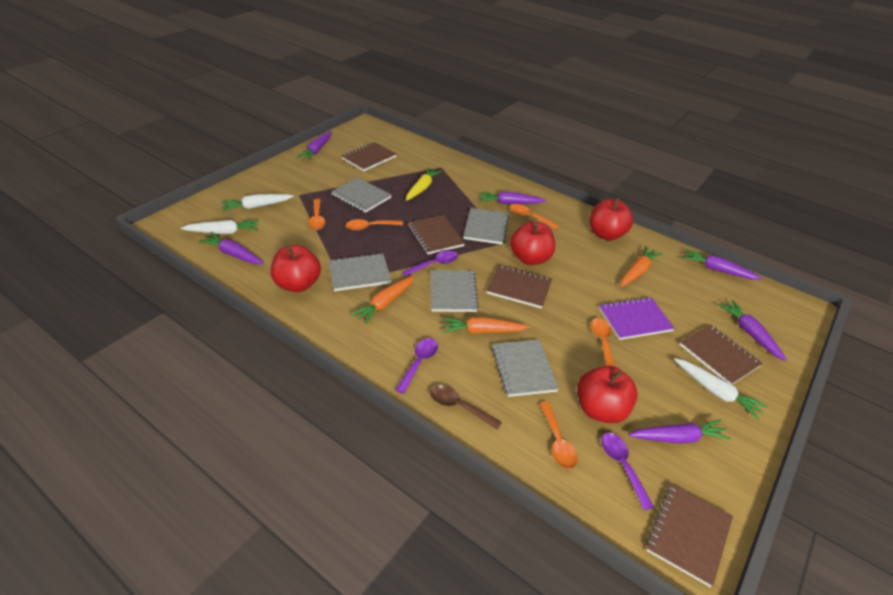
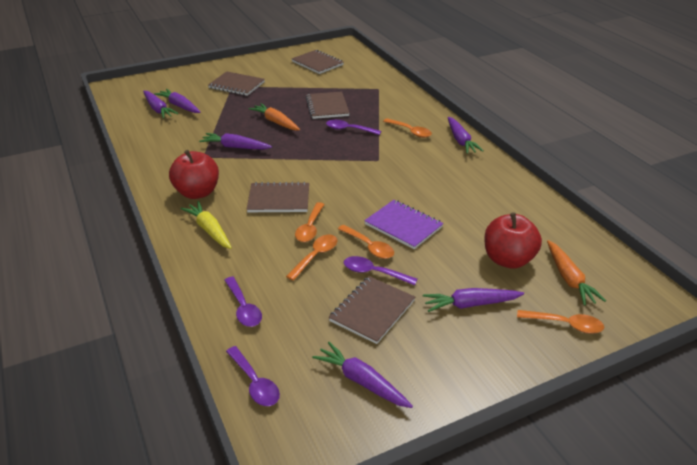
brown spoon: [430,385,502,429] = 1 -> none = 0
grey notebook: [328,253,392,291] [331,177,391,213] [430,270,479,312] [463,208,509,244] [492,340,559,397] = 5 -> none = 0
orange carrot: [351,276,414,324] [442,317,529,334] [621,246,662,287] = 3 -> [249,103,300,130] [547,240,606,306] = 2
purple spoon: [395,338,438,394] [402,251,458,276] [601,433,654,510] = 3 -> [224,277,262,327] [226,346,280,406] [326,120,381,135] [344,256,418,285] = 4
red apple: [271,245,321,292] [510,221,555,265] [577,366,638,423] [590,197,633,241] = 4 -> [169,150,219,199] [485,212,542,269] = 2
white carrot: [181,220,259,234] [221,194,294,212] [674,358,767,420] = 3 -> none = 0

